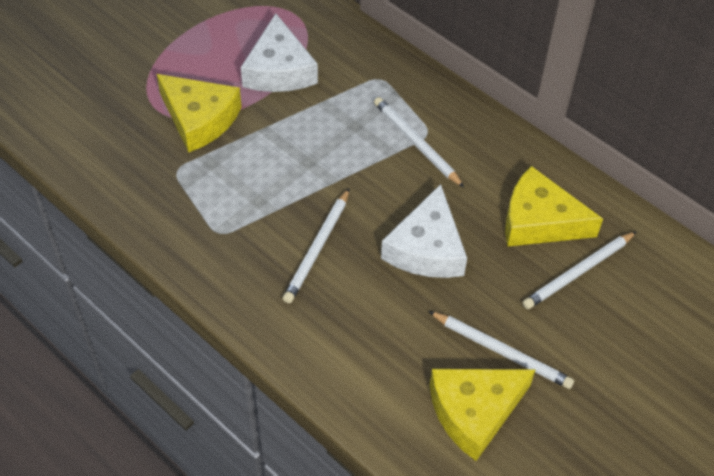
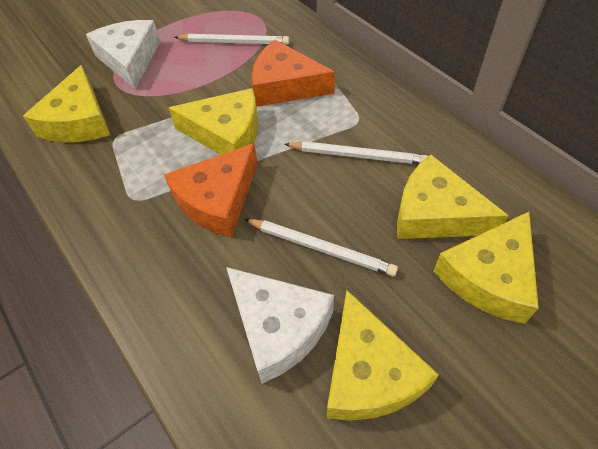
orange cheese: none = 0 -> [164,143,258,237] [252,40,335,107] = 2
white pencil: [283,189,349,303] [374,97,464,188] [428,311,574,389] [523,231,637,309] = 4 -> [174,33,290,45] [244,219,398,277] [284,141,428,165] = 3
yellow cheese: [157,74,242,153] [430,369,536,461] [505,166,603,247] = 3 -> [23,65,110,142] [169,88,258,155] [327,290,439,421] [397,155,509,239] [434,212,539,324] = 5

